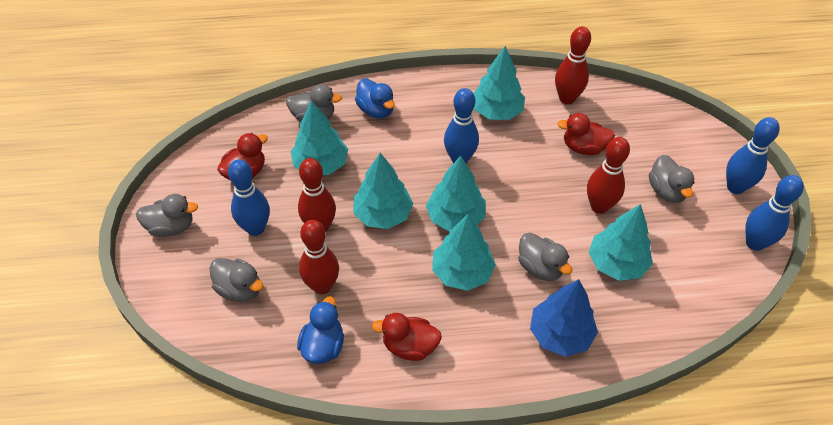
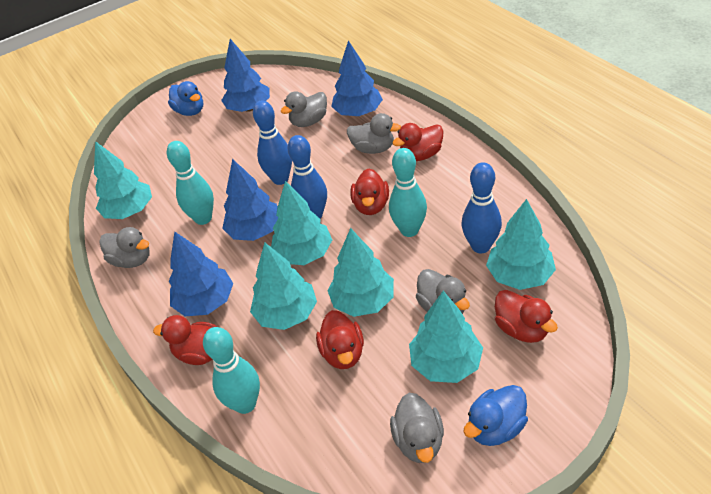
blue bowling pin: [228,159,270,236] [444,88,479,163] [726,117,780,194] [745,175,804,251] = 4 -> [253,100,292,185] [287,135,327,219] [462,162,502,254] = 3
blue tree: [530,279,598,357] = 1 -> [169,232,234,316] [221,39,270,112] [222,159,278,241] [331,40,383,116] = 4
red bowling pin: [298,158,336,232] [299,220,339,294] [555,26,591,104] [587,137,630,214] = 4 -> none = 0
red duck: [217,133,268,180] [371,313,442,361] [557,113,615,155] = 3 -> [153,315,217,365] [316,310,364,369] [350,168,389,215] [392,123,443,161] [495,290,558,343] = 5
turquoise bowling pin: none = 0 -> [167,141,214,225] [203,327,260,414] [389,148,427,237] = 3

